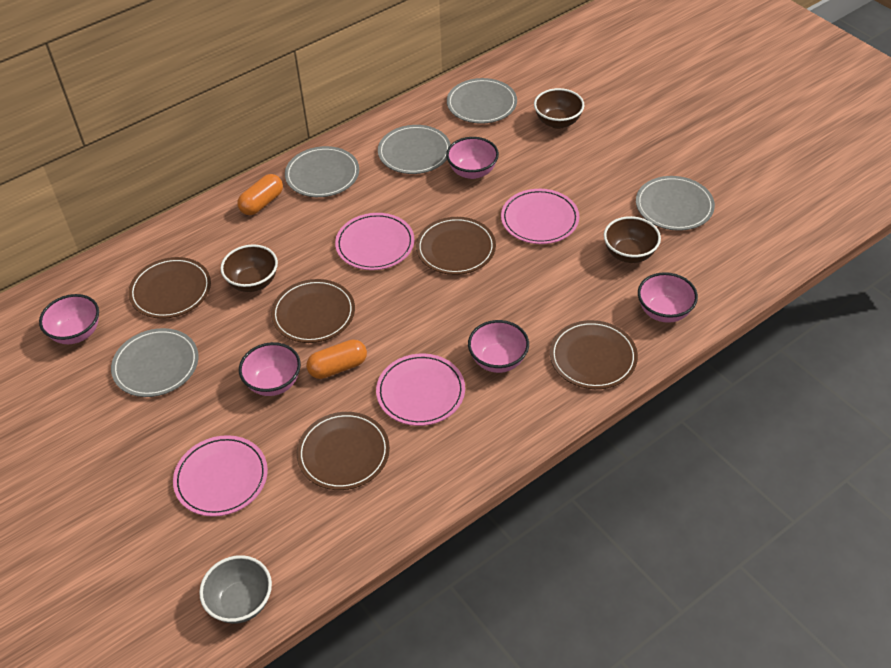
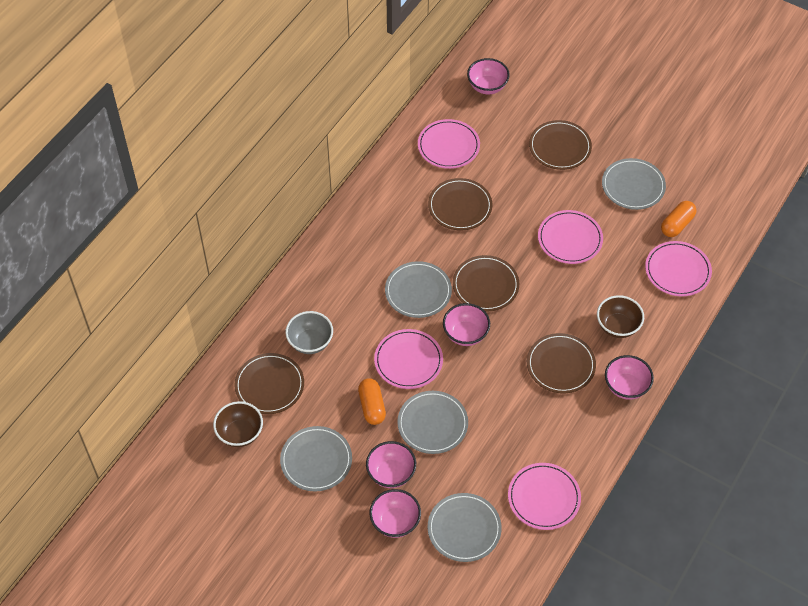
brown bowl: [220,244,278,292] [534,88,585,129] [604,216,661,263] = 3 -> [213,401,263,447] [597,295,644,338] = 2
pink plate: [173,435,268,517] [335,213,415,270] [376,354,465,426] [501,189,580,244] = 4 -> [374,329,443,389] [418,119,480,169] [508,463,581,530] [538,210,603,264] [645,241,712,296] = 5

